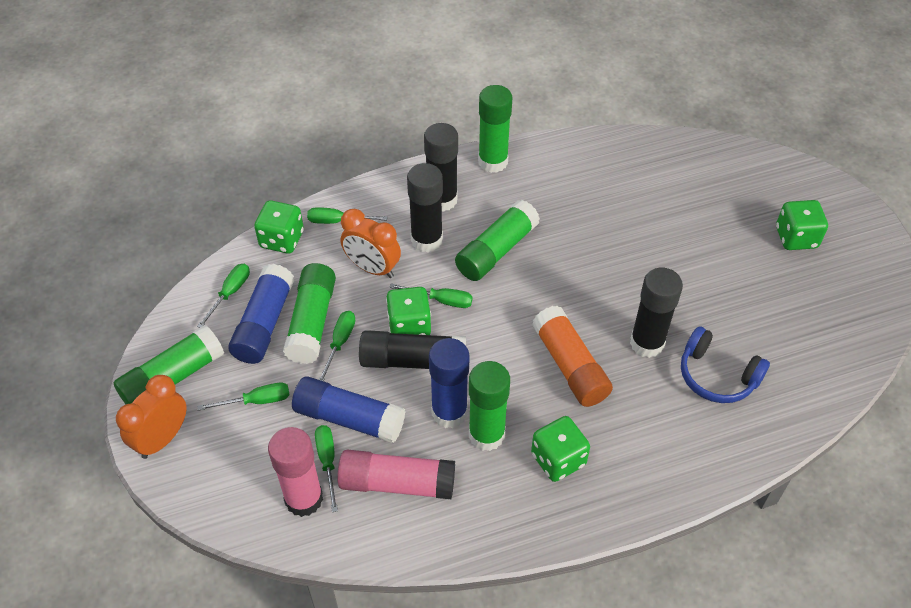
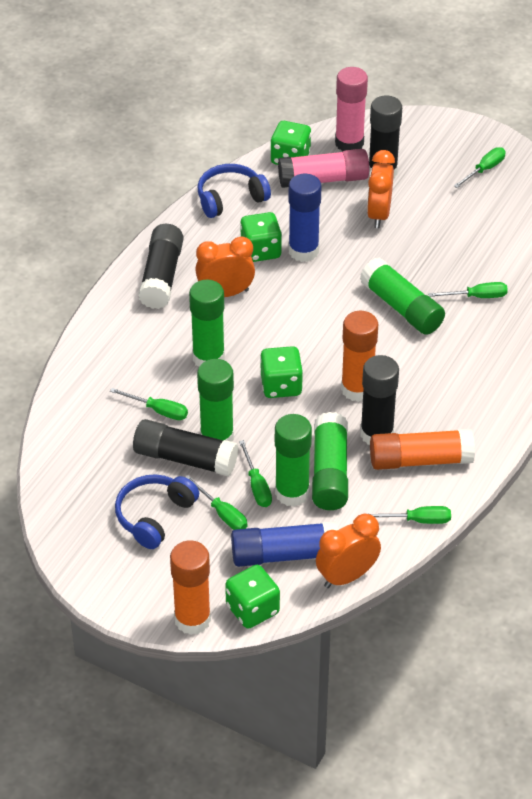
blue glue stick: [228,264,294,364] [292,376,405,443] [429,338,470,428] = 3 -> [231,521,338,567] [288,174,321,262] = 2
blue headphones: [681,326,770,403] = 1 -> [115,474,199,549] [198,164,271,218] = 2
orange clock: [116,375,186,459] [340,209,401,278] = 2 -> [195,236,255,297] [316,514,381,588] [367,150,395,228] = 3
orange glue stick: [532,306,613,407] = 1 -> [170,540,211,635] [341,311,378,402] [370,429,475,470] = 3

